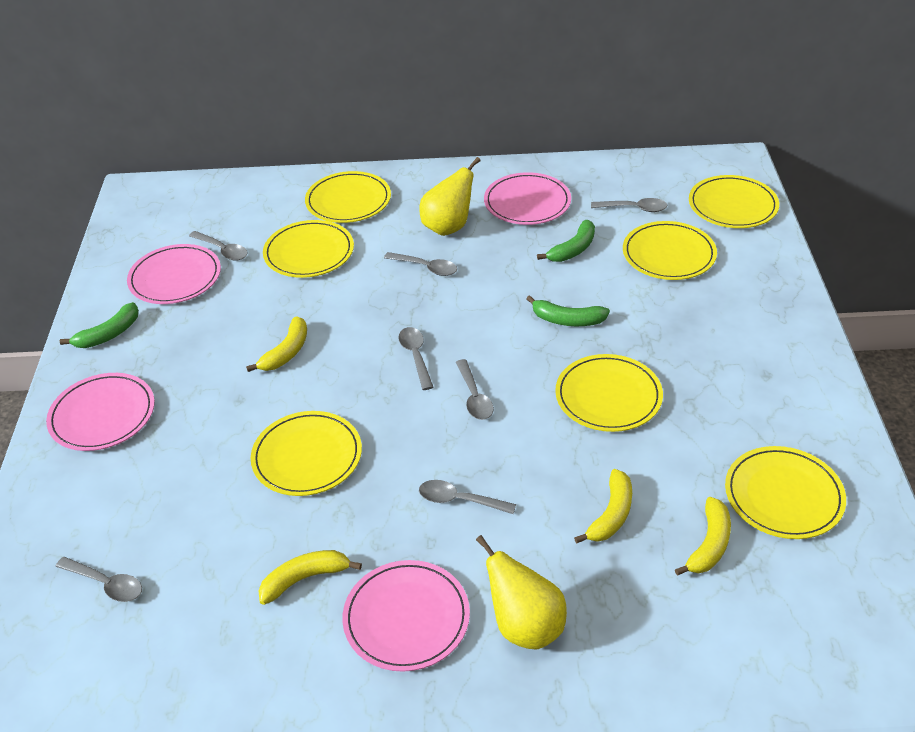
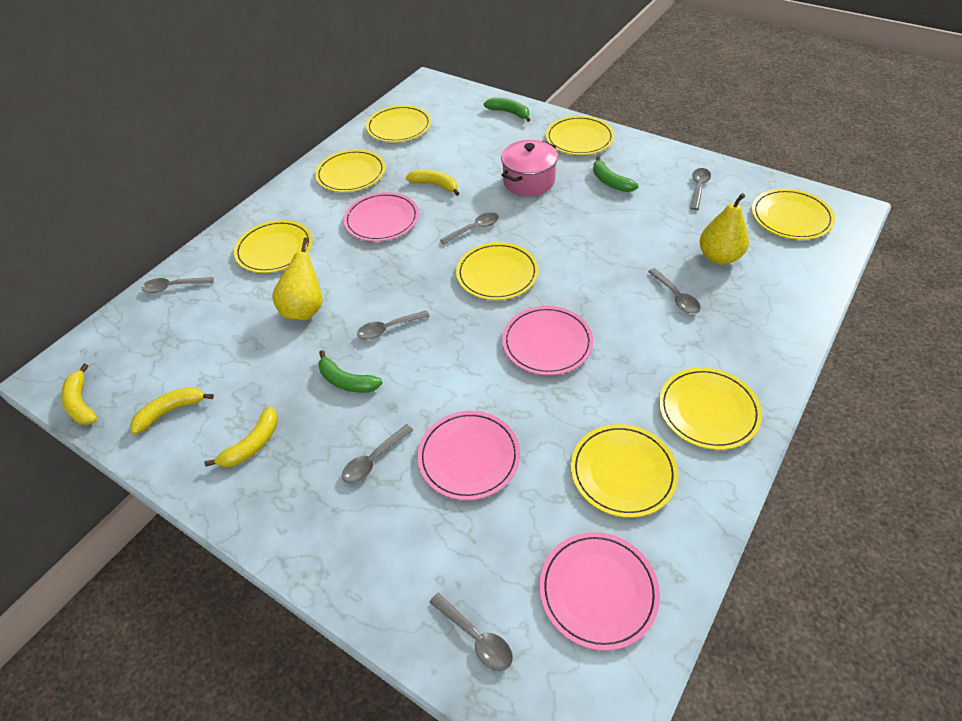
pink pot: none = 0 -> [501,140,558,196] = 1
yellow plate: [251,411,362,496] [263,220,354,278] [305,171,391,223] [555,354,663,432] [623,221,717,280] [689,175,779,228] [725,446,846,539] = 7 -> [234,220,313,273] [315,150,385,192] [366,105,431,142] [456,242,539,300] [546,116,614,155] [571,424,678,518] [659,367,762,450] [752,189,835,240] = 8

